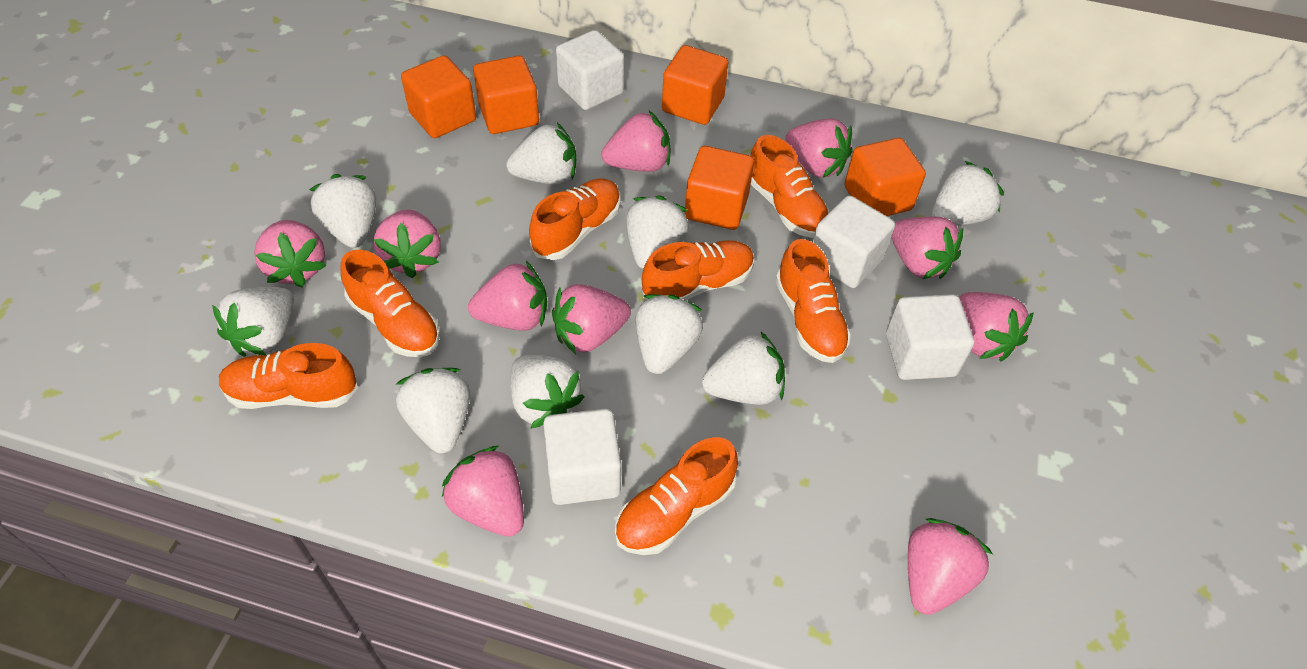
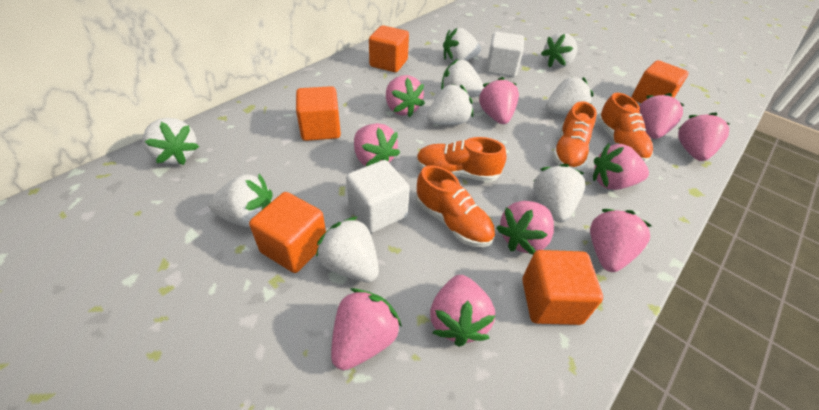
orange shoe: [219,343,358,409] [341,250,440,357] [529,179,621,260] [615,437,738,555] [642,240,754,300] [750,135,829,238] [775,239,851,363] = 7 -> [415,165,495,247] [416,137,507,182] [553,101,597,170] [597,93,653,162] = 4
white cube: [543,409,621,505] [556,30,624,110] [813,196,895,288] [886,294,974,380] = 4 -> [346,160,410,233] [486,32,524,77] = 2

